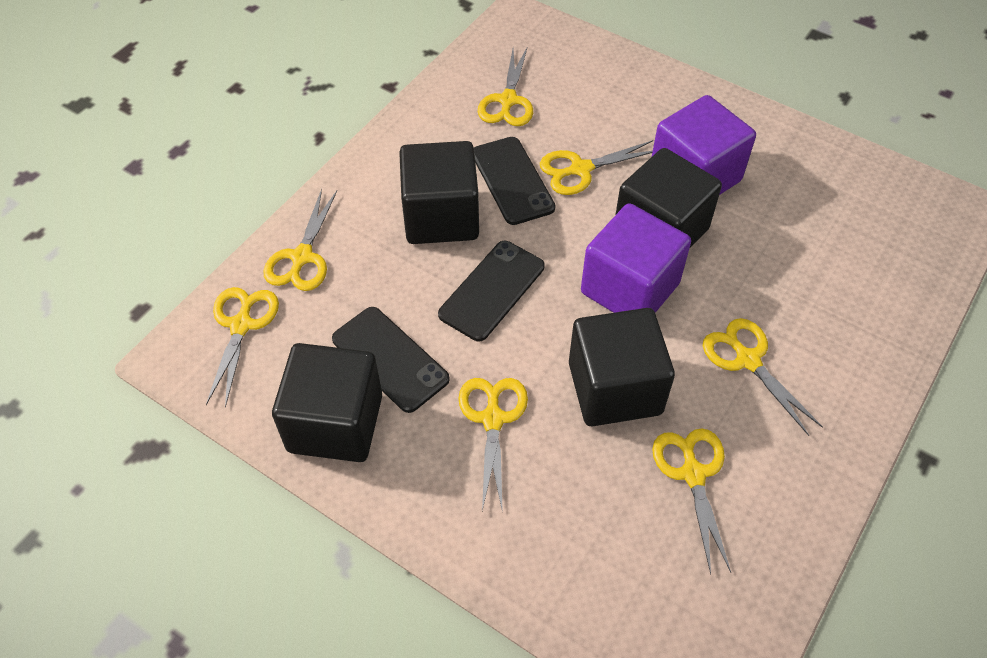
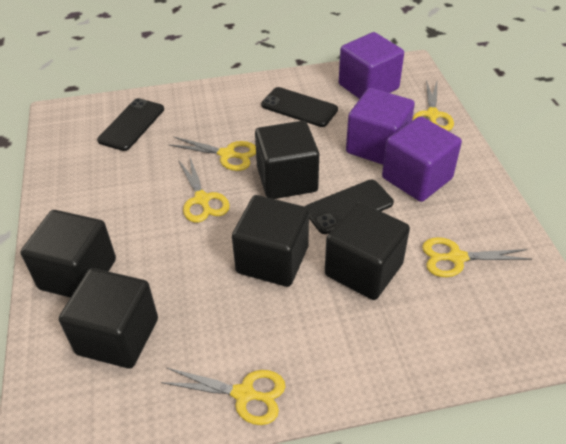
black cube: [272,343,382,462] [399,141,479,244] [569,308,675,426] [616,148,722,248] = 4 -> [20,210,116,298] [59,268,158,369] [232,195,309,287] [255,121,319,199] [325,202,410,300] = 5
purple cube: [581,203,691,313] [652,95,756,195] = 2 -> [339,32,404,99] [346,88,415,165] [382,116,462,202] = 3
yellow scissors: [206,287,279,408] [263,189,337,291] [458,378,528,513] [478,46,533,126] [540,140,653,195] [652,428,731,575] [703,318,823,436] = 7 -> [161,368,286,425] [169,137,256,171] [178,158,230,223] [412,80,454,131] [422,237,532,277] = 5

